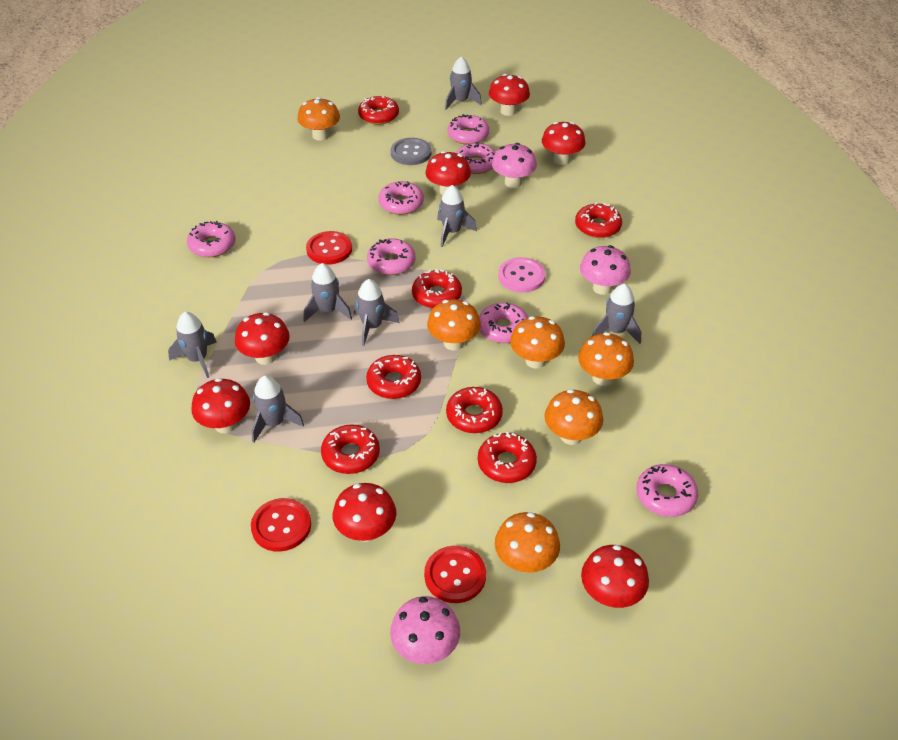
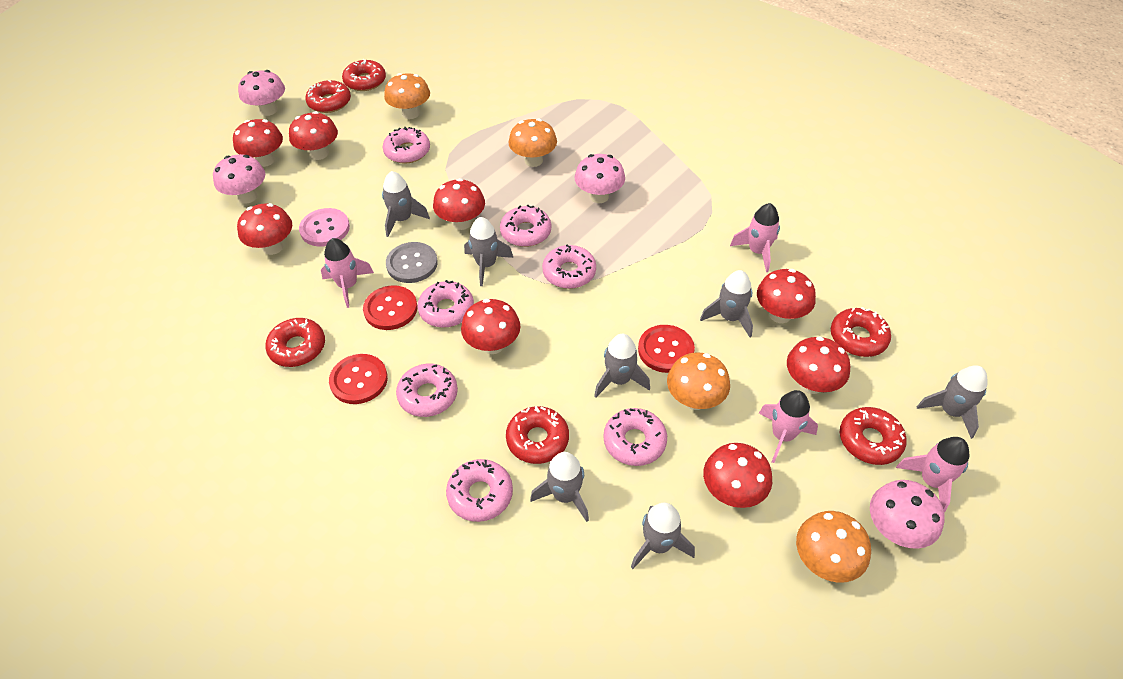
orange mushroom: [297,97,340,141] [427,299,481,351] [495,512,560,573] [510,316,565,369] [544,389,603,445] [578,332,634,386] = 6 -> [384,73,430,119] [509,118,557,167] [667,352,730,410] [796,511,871,583] = 4
pink mushroom: [390,596,460,664] [492,143,537,188] [580,245,631,295] = 3 -> [213,154,265,204] [238,70,285,116] [575,154,625,203] [870,480,944,549] = 4
pink rocket: none = 0 -> [321,238,374,308] [730,203,780,272] [759,390,818,463] [896,437,969,513] = 4
red donut: [321,424,380,474] [358,96,399,125] [366,355,421,399] [412,269,462,309] [446,387,503,433] [478,432,537,483] [575,203,622,238] = 7 -> [265,318,325,367] [305,80,351,113] [342,59,386,91] [506,406,569,464] [831,307,891,357] [840,407,906,465] = 6
red mushroom: [191,378,250,433] [235,312,290,365] [333,483,396,542] [426,151,471,195] [489,74,530,116] [542,122,586,165] [581,545,649,608] = 7 -> [233,119,283,167] [237,203,292,255] [289,111,338,160] [433,178,485,230] [461,299,521,354] [703,443,772,508] [757,269,816,323] [787,336,850,394] = 8

